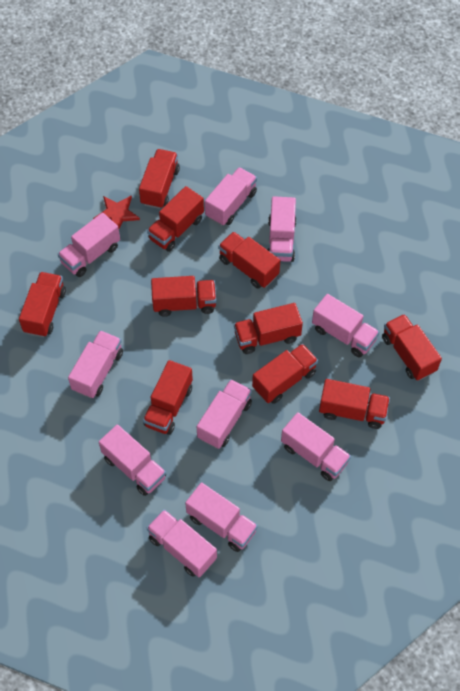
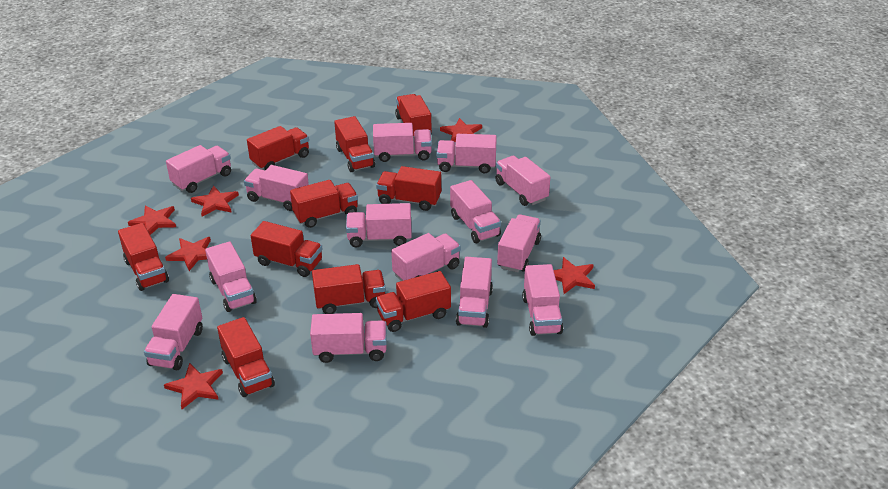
pink truck: [58,213,120,277] [68,330,123,398] [99,424,166,496] [147,509,217,578] [185,482,258,552] [197,379,252,449] [205,167,257,226] [267,196,296,262] [281,412,351,481] [312,294,379,358] = 10 -> [144,294,203,370] [166,145,231,193] [205,241,257,312] [244,165,309,211] [310,313,387,363] [346,203,412,247] [373,123,432,162] [391,233,461,281] [437,134,497,174] [450,180,501,243] [456,257,493,328] [495,156,550,206] [497,214,541,272] [522,264,563,336] = 14
red star: [93,195,140,228] = 1 -> [128,205,176,235] [164,363,223,409] [165,237,211,271] [191,185,239,217] [440,118,482,142] [554,257,595,294] = 6

